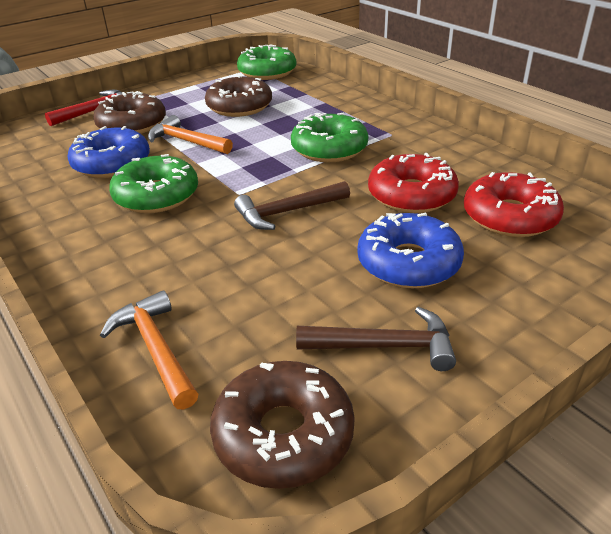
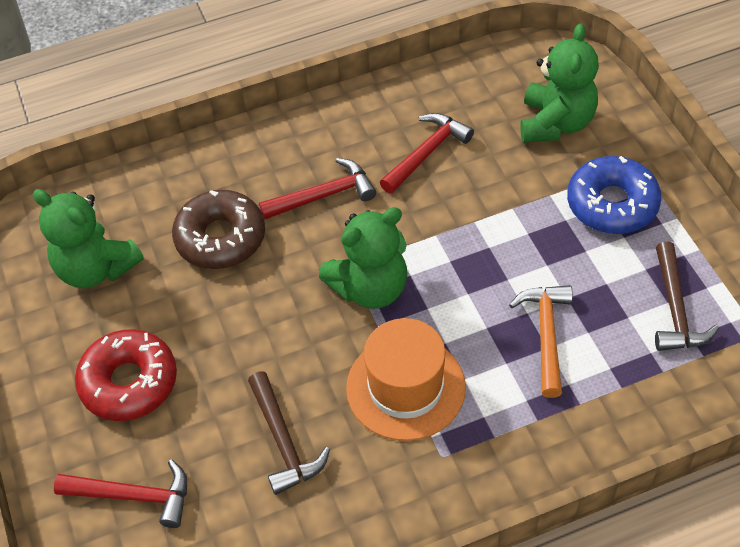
blue donut: [67,126,150,178] [357,213,464,288] = 2 -> [567,156,662,234] = 1
brown donut: [93,91,166,134] [205,75,272,117] [210,361,355,489] = 3 -> [172,190,265,269] = 1
green donut: [109,154,198,213] [237,44,296,80] [291,113,368,162] = 3 -> none = 0
green teddy bear: none = 0 -> [33,189,144,288] [319,207,407,309] [520,23,599,143] = 3
orange hammer: [100,290,198,409] [148,115,233,154] = 2 -> [509,285,573,398] = 1
orange hat: none = 0 -> [346,318,466,441] = 1
red donut: [368,153,459,213] [464,172,564,237] = 2 -> [75,329,177,421] = 1
red hammer: [45,90,122,126] = 1 -> [54,460,187,528] [259,158,376,220] [380,113,474,194] = 3

